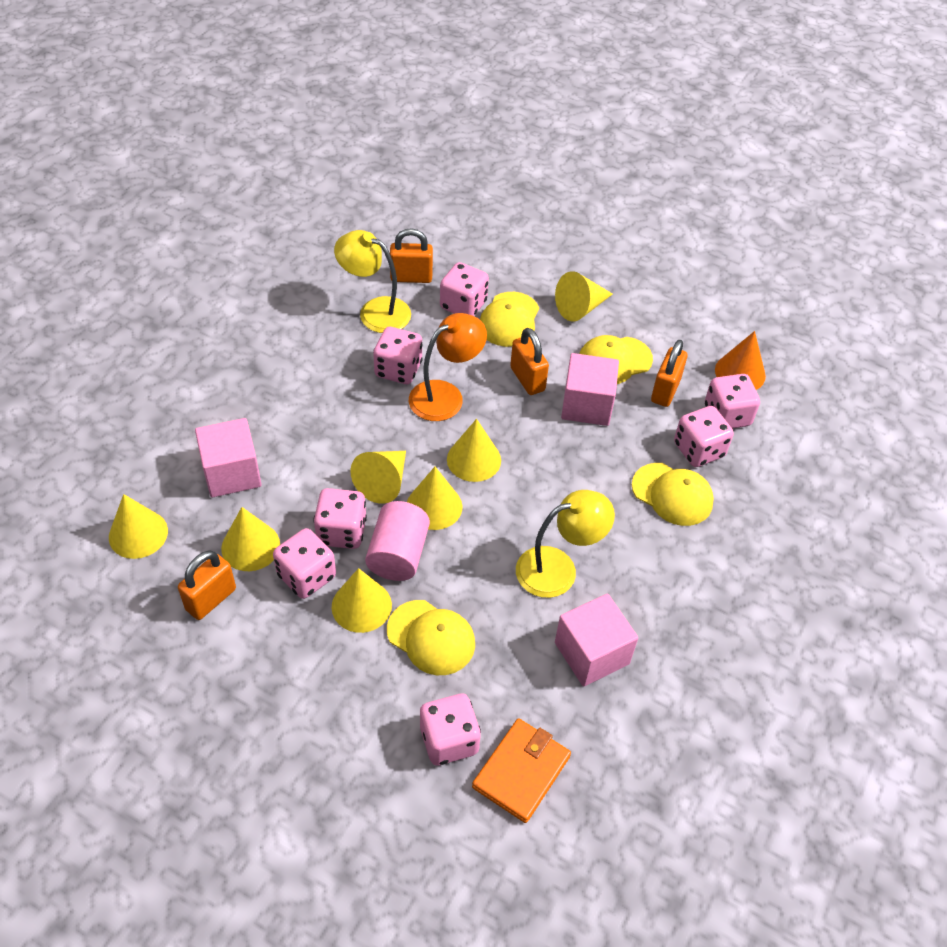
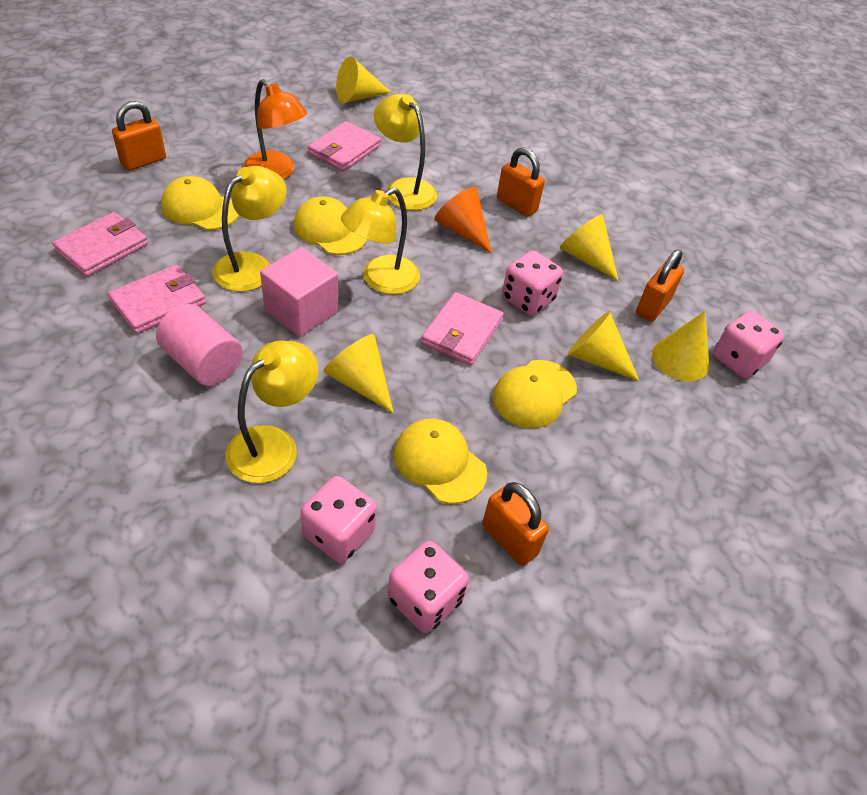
orange wallet: [472,718,571,823] = 1 -> none = 0
pink cube: [195,418,262,497] [555,594,638,686] [561,353,619,426] = 3 -> [260,247,339,337] = 1
pink dice: [273,528,336,599] [313,488,367,549] [373,327,423,384] [420,694,481,765] [440,262,489,316] [674,406,734,467] [705,374,760,428] = 7 -> [300,476,377,563] [388,541,469,633] [502,250,563,316] [713,311,785,378] = 4
pink wallet: none = 0 -> [52,212,148,277] [108,265,206,334] [308,121,381,171] [421,292,504,365] = 4
yellow cone: [109,494,168,559] [221,507,280,571] [332,568,392,633] [350,451,406,504] [407,467,462,530] [447,419,501,482] [555,271,613,321] = 7 -> [323,334,394,413] [336,57,391,103] [560,214,619,281] [567,311,639,381] [652,311,709,381] = 5
yellow lamp: [334,230,411,333] [516,490,615,598] = 2 -> [212,166,287,292] [225,340,318,483] [341,188,420,294] [374,94,437,210] = 4

